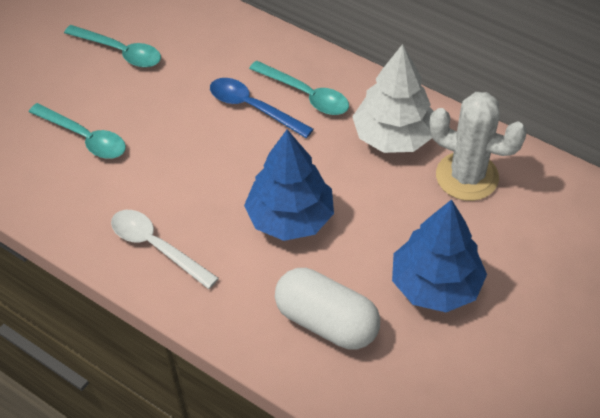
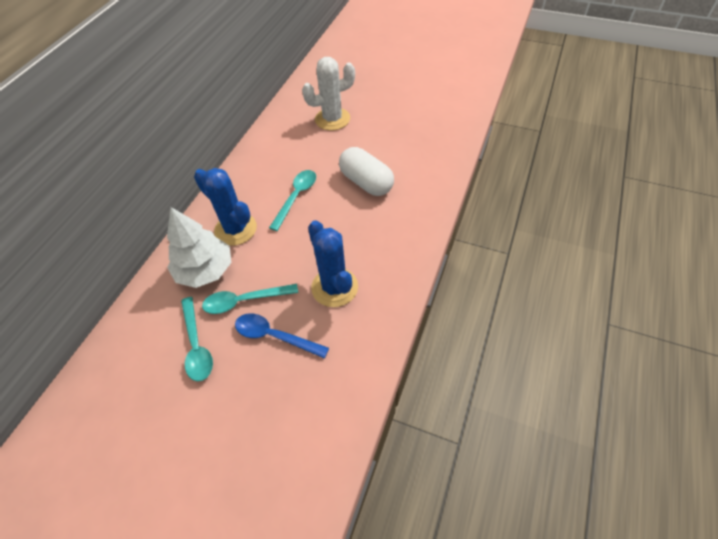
blue cactus: none = 0 -> [194,168,257,246] [308,220,358,307] = 2
blue tree: [244,129,334,241] [392,199,487,312] = 2 -> none = 0
white spoon: [111,210,219,289] = 1 -> none = 0

